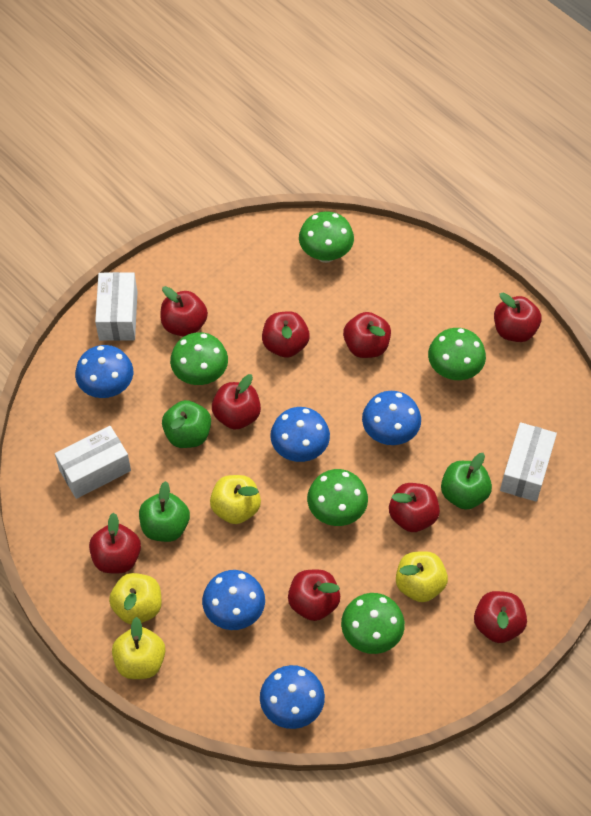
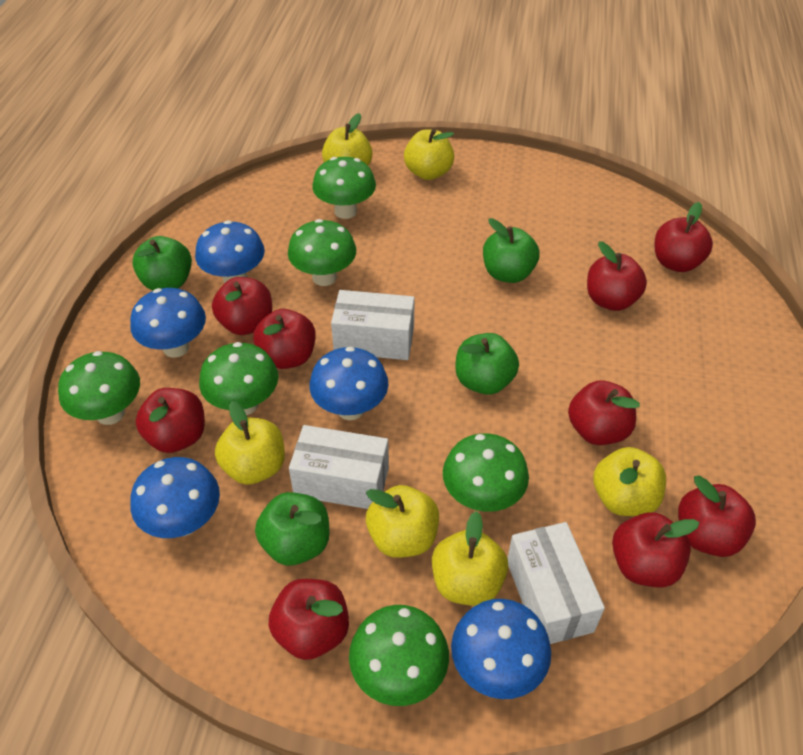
green apple: [139,481,190,542] [162,400,211,448] [441,453,492,510] = 3 -> [132,236,192,291] [255,492,329,566] [455,333,519,395] [483,218,540,283] = 4
green mushroom: [170,332,228,385] [299,211,354,263] [307,469,368,526] [341,593,405,654] [428,328,486,380] = 5 -> [58,351,140,425] [199,342,279,415] [288,219,356,286] [312,157,376,219] [349,605,449,706] [443,433,529,512] = 6
yellow apple: [109,573,162,625] [112,617,165,679] [210,475,261,524] [396,551,448,602] = 4 -> [215,401,285,485] [322,113,372,165] [366,485,439,558] [404,128,454,180] [432,511,508,606] [593,447,666,516] = 6

